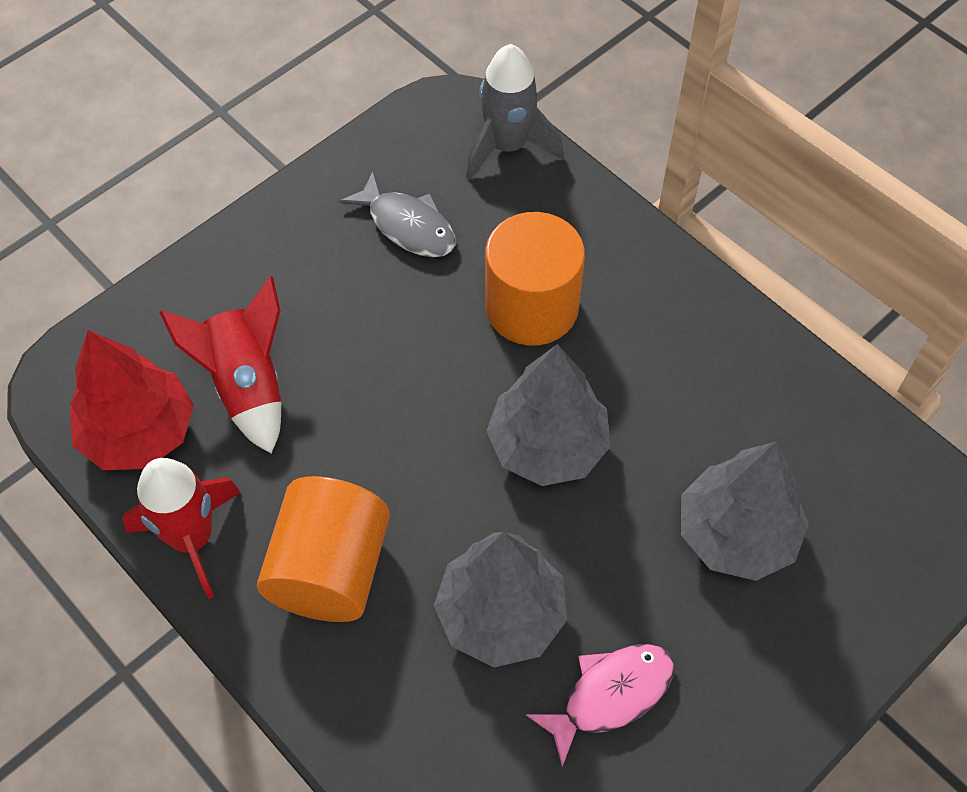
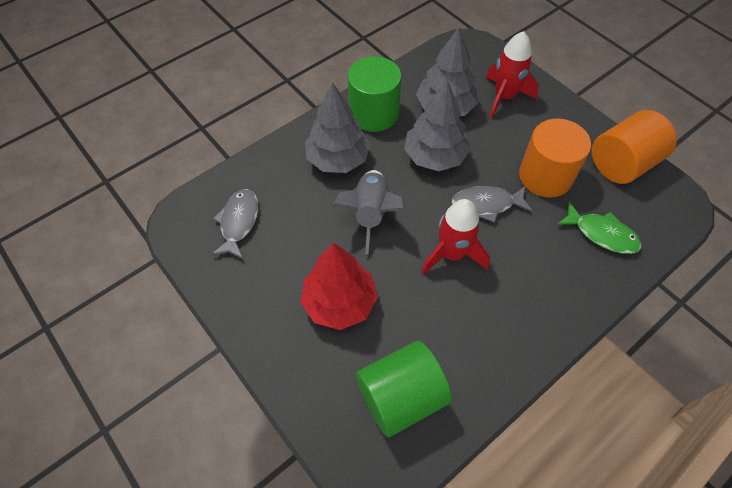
green cylinder: none = 0 -> [348,56,402,132] [356,341,452,437] = 2
green fish: none = 0 -> [557,202,642,254] = 1
grey fish: [339,171,456,257] = 1 -> [211,189,259,259] [451,186,532,223] = 2
pink fish: [526,644,674,767] = 1 -> none = 0

